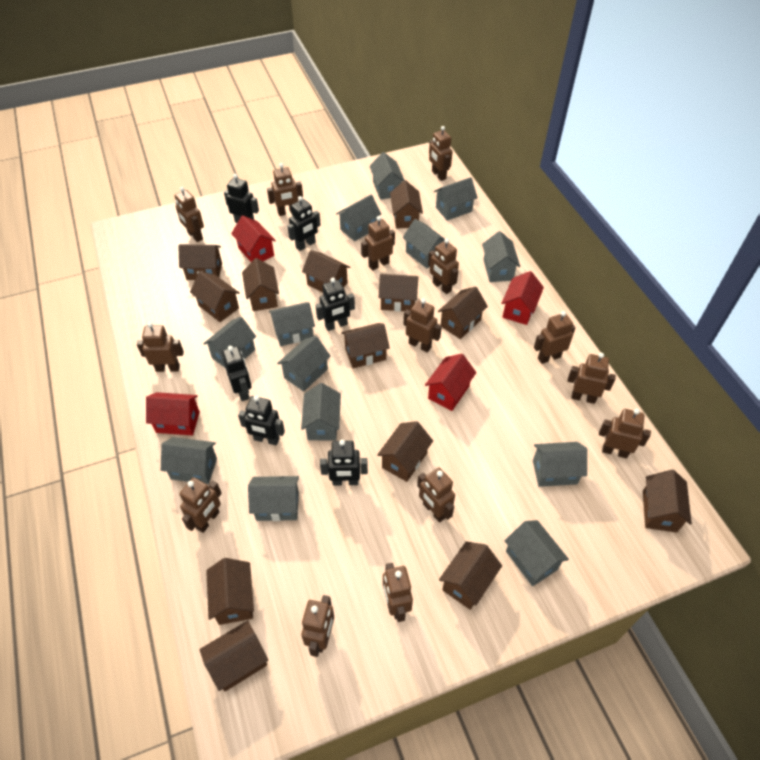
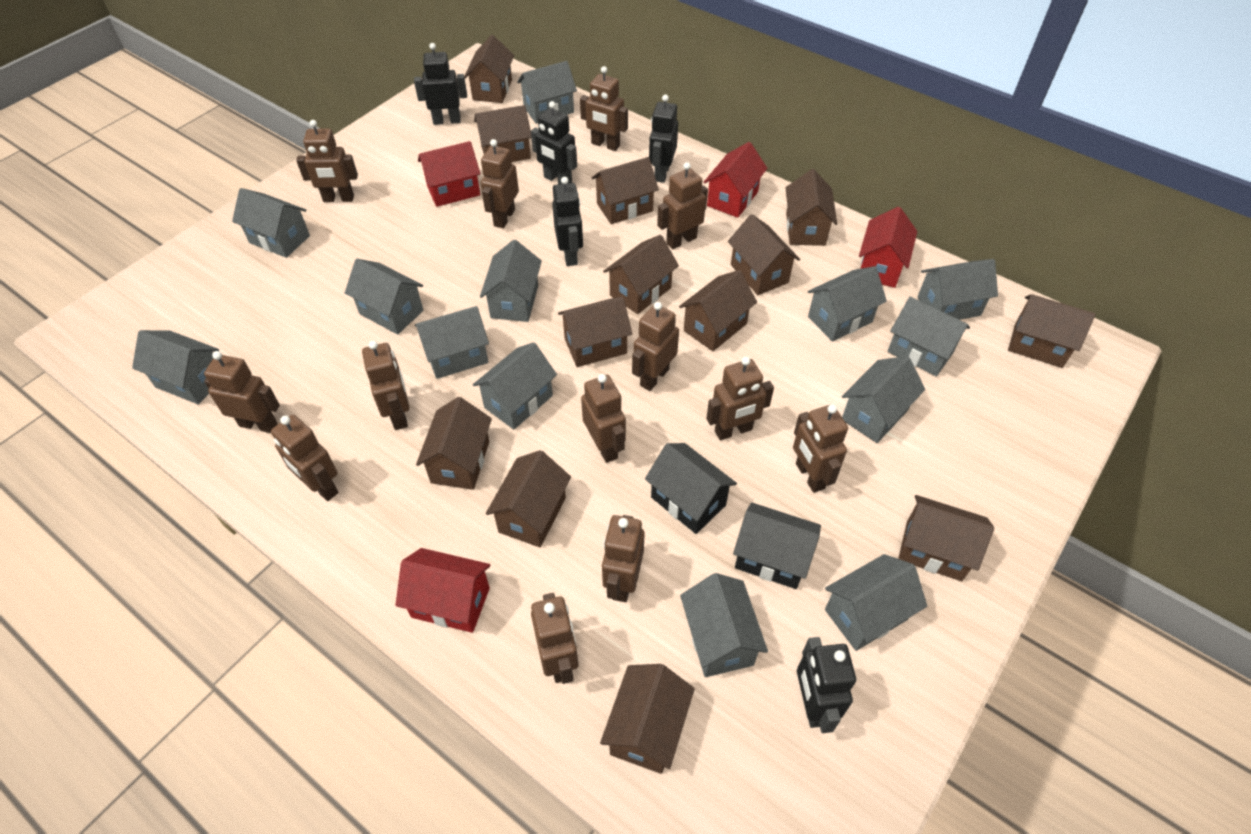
black house: none = 0 -> [645,443,737,534] [733,502,821,589] = 2
black robot: [222,346,252,401] [224,174,259,223] [238,395,285,445] [287,196,321,251] [315,278,355,331] [320,440,368,486] = 6 -> [414,43,467,125] [531,101,577,184] [552,177,583,266] [649,94,678,183] [797,637,856,733] = 5
brown robot: [137,322,184,372] [175,187,204,242] [180,477,222,533] [267,163,303,216] [301,595,334,657] [361,216,395,270] [383,563,413,622] [404,298,442,353] [417,467,455,523] [428,238,459,294] [429,126,453,181] [534,311,575,364] [568,353,616,404] [599,409,651,458] = 14 -> [204,351,280,433] [271,415,338,501] [296,120,358,202] [362,341,410,430] [481,139,519,228] [531,593,578,684] [580,66,628,151] [581,374,626,463] [602,515,645,602] [632,302,679,391] [657,162,708,249] [707,357,774,440] [793,404,848,493] = 13

